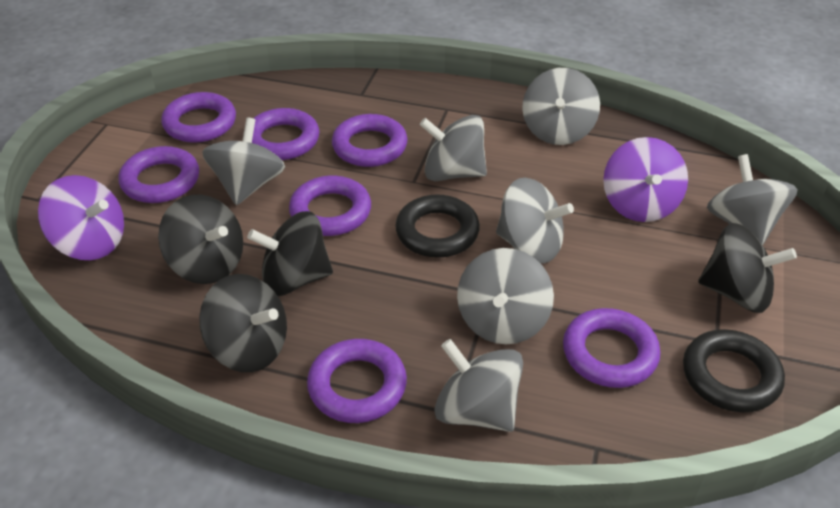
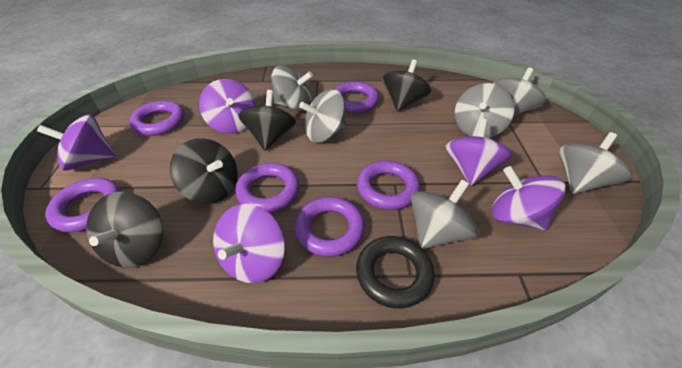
black ring: [395,194,480,258] [683,329,785,412] = 2 -> [356,236,434,309] = 1
grey spinning top: [202,117,285,205] [420,115,487,181] [434,339,523,432] [457,248,554,344] [496,177,574,264] [522,68,600,145] [707,154,798,245] = 7 -> [272,65,313,111] [299,89,346,143] [411,180,478,249] [455,83,514,138] [493,68,545,116] [559,132,632,194] = 6
purple ring: [118,146,199,203] [161,92,236,143] [252,108,320,160] [289,176,371,236] [307,339,407,423] [332,114,408,167] [563,308,660,388] = 7 -> [45,178,121,232] [129,100,185,136] [235,163,300,213] [295,197,365,257] [335,81,379,113] [357,160,420,210] = 6
purple spinning top: [38,175,124,260] [603,137,688,222] = 2 -> [37,115,116,171] [199,79,256,134] [213,204,285,283] [445,119,512,186] [491,166,566,231] = 5

